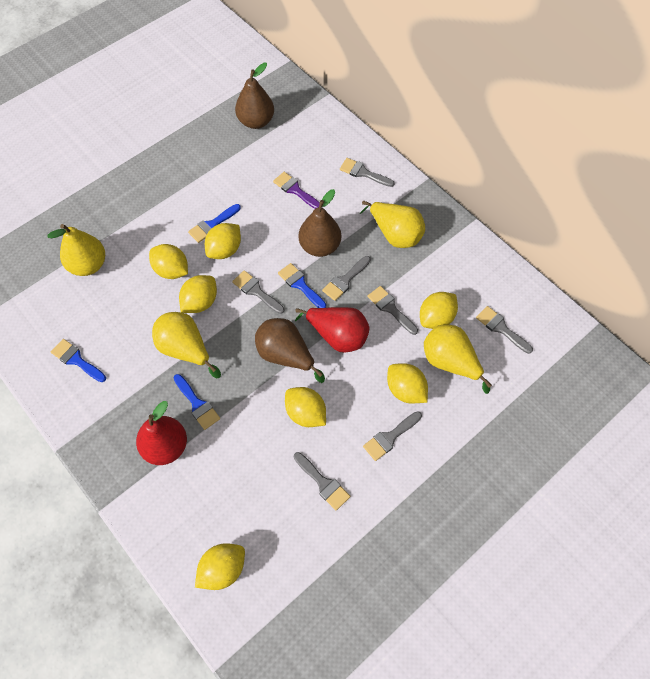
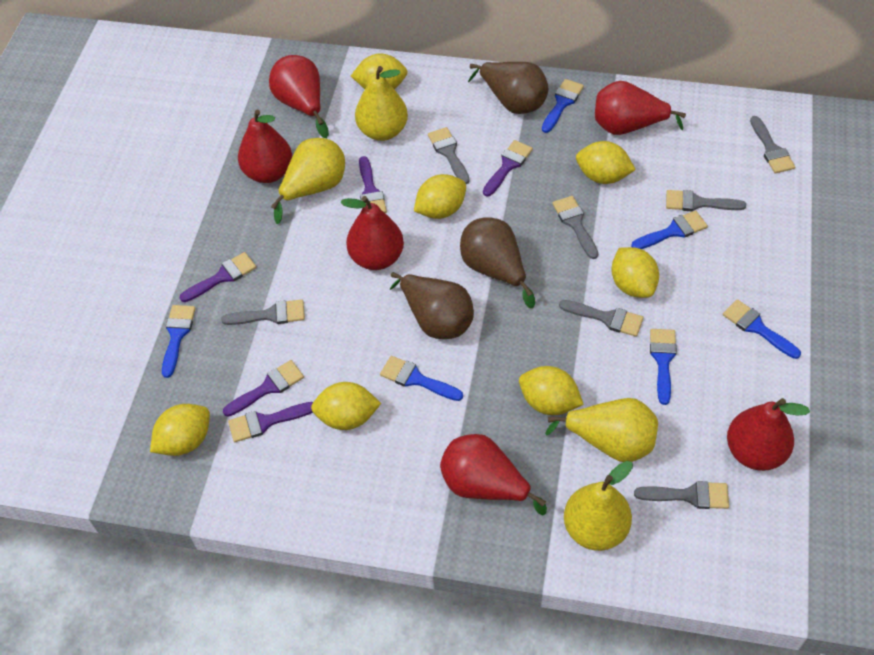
blue brush: [51,339,106,382] [174,374,220,430] [188,204,241,243] [278,263,326,308] = 4 -> [162,305,196,378] [380,356,463,401] [542,79,584,133] [631,210,708,249] [650,329,677,405] [723,299,801,359] = 6
purple brush: [273,172,320,209] = 1 -> [179,252,256,302] [223,360,304,417] [228,402,313,442] [359,156,387,213] [483,140,533,197] = 5
red pear: [136,401,187,465] [295,307,370,353] = 2 -> [238,110,292,183] [269,55,329,138] [340,196,404,270] [440,434,547,515] [595,81,686,135] [727,398,810,471] = 6

